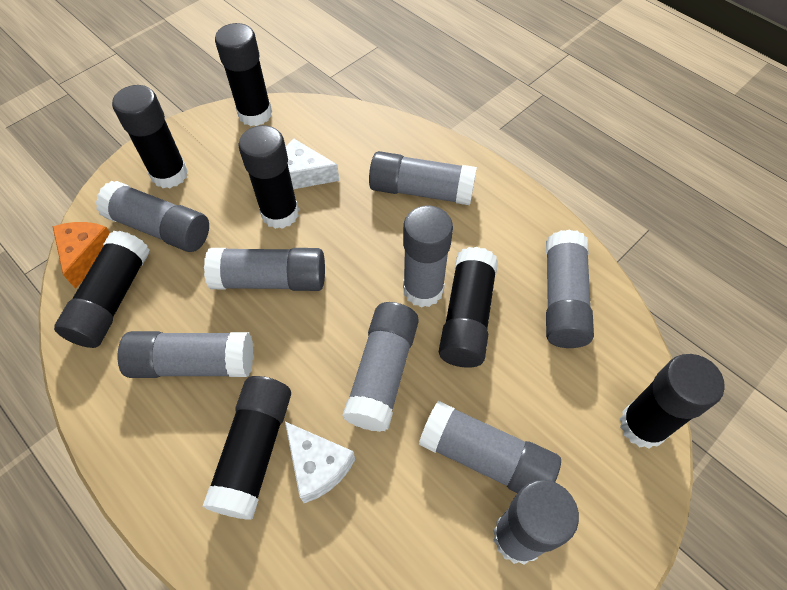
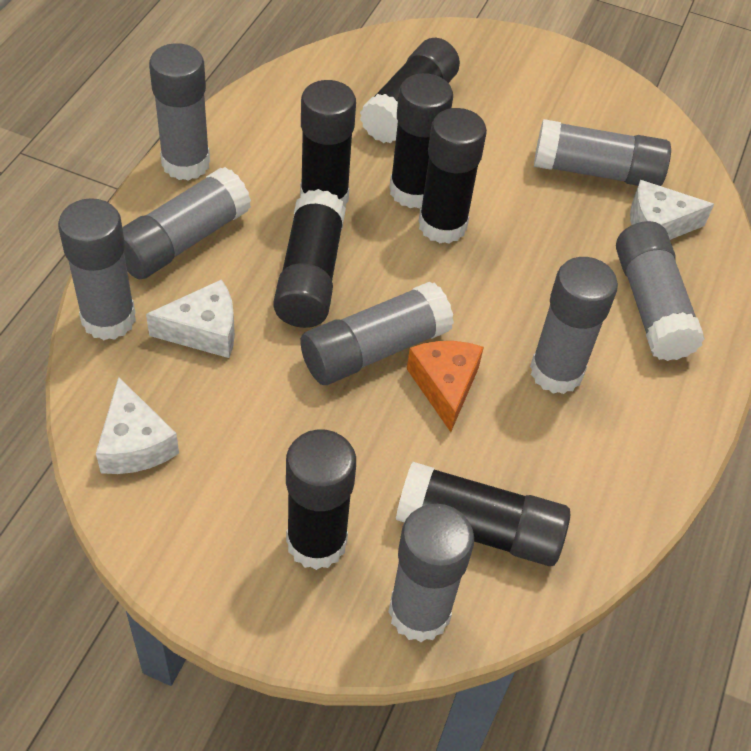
grey glue stick: [95,181,209,252] [118,331,253,378] [204,248,325,291] [342,302,419,432] [369,151,477,205] [403,206,453,308] [419,401,561,493] [493,480,579,564] [546,229,594,348] = 9 -> [58,198,136,340] [122,167,251,279] [149,43,210,181] [300,282,454,385] [388,504,474,642] [530,257,618,394] [534,119,671,186] [616,221,705,361] = 8
white cheese: [285,422,355,503] [286,138,339,189] = 2 -> [96,377,179,474] [146,279,235,358] [630,180,714,240] = 3

